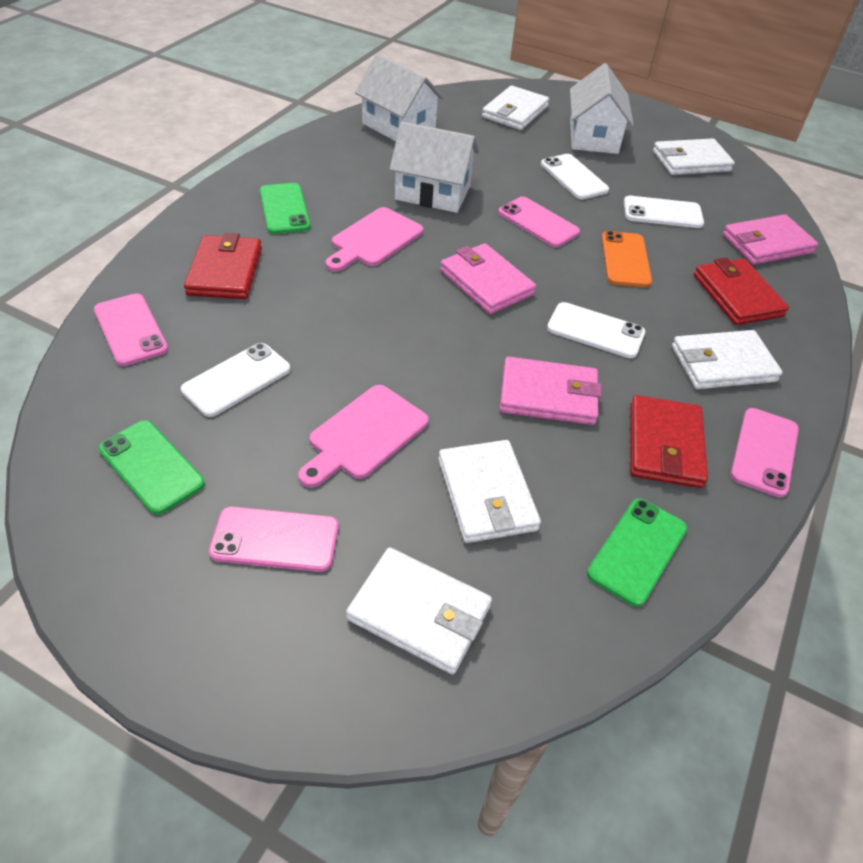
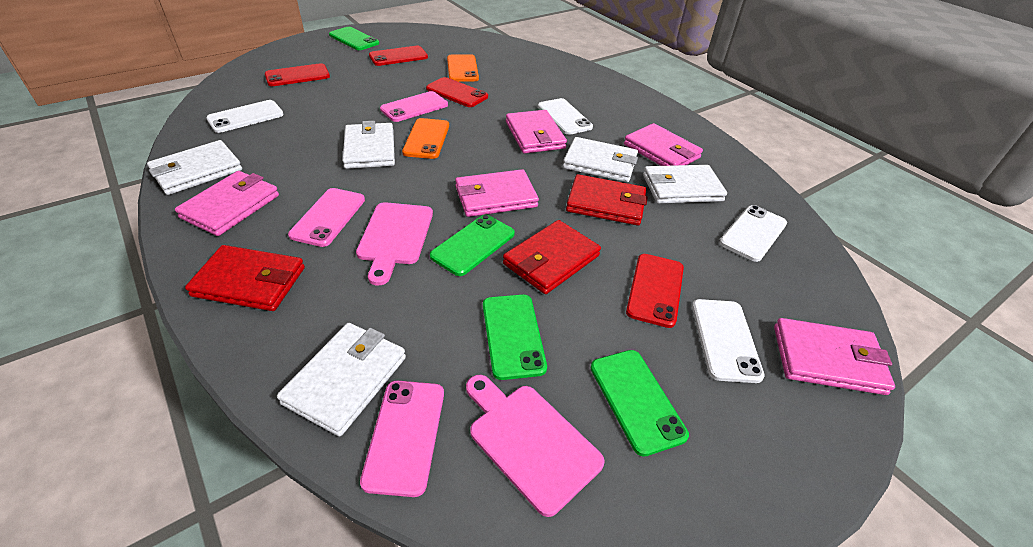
green phone: [98,420,205,515] [260,183,311,234] [587,498,687,607] = 3 -> [329,27,379,50] [430,214,515,276] [483,294,547,380] [591,350,689,457] = 4
orange phone: [602,231,652,287] = 1 -> [402,118,449,159] [447,54,479,82] = 2
pink phone: [94,293,168,366] [209,506,339,572] [498,197,580,247] [730,408,799,497] = 4 -> [288,188,365,247] [360,381,444,497] [380,91,448,122] = 3
pink wallet: [440,243,536,314] [500,357,602,425] [723,214,818,265] = 3 -> [175,171,279,236] [455,169,539,217] [506,110,567,154] [624,123,703,166] [774,318,895,395] = 5
red phone: none = 0 -> [265,63,330,86] [369,46,428,66] [426,77,488,107] [626,254,684,328] = 4
white house: [355,54,445,141] [390,122,479,213] [570,63,634,154] = 3 -> none = 0

